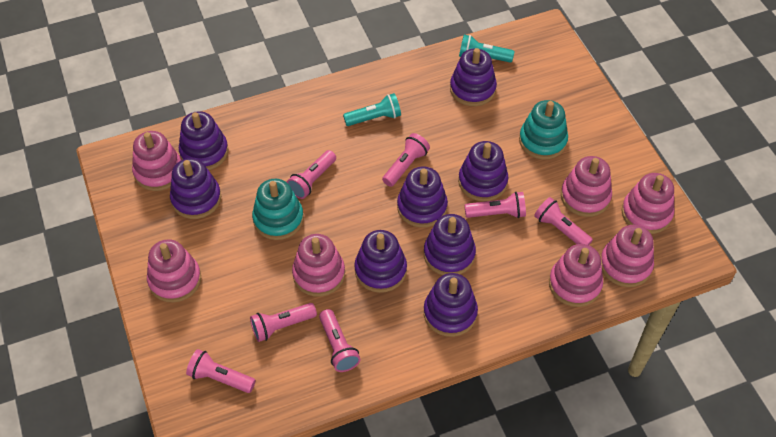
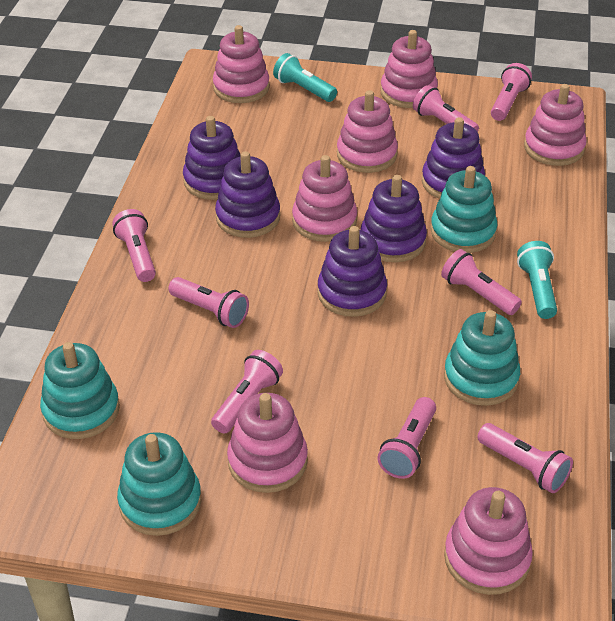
pink flashlight: [186,349,256,393] [250,303,317,342] [287,150,336,199] [319,309,360,372] [382,133,430,187] [464,192,526,218] [534,197,593,245] = 7 -> [112,209,156,282] [168,277,249,328] [211,350,283,434] [377,397,436,479] [413,85,479,132] [441,249,522,315] [477,423,573,493] [491,63,532,121] = 8
purple stacking toy: [170,158,221,219] [179,111,228,170] [354,230,407,293] [397,166,448,228] [424,214,476,275] [424,273,478,337] [450,48,497,106] [458,141,508,202] = 8 -> [183,116,240,200] [215,151,280,238] [317,226,387,317] [360,175,427,262] [422,117,485,199] = 5
turquoise stacking toy: [252,179,304,240] [519,100,568,159] = 2 -> [40,342,120,439] [117,432,202,536] [430,166,498,253] [444,310,520,406] = 4

